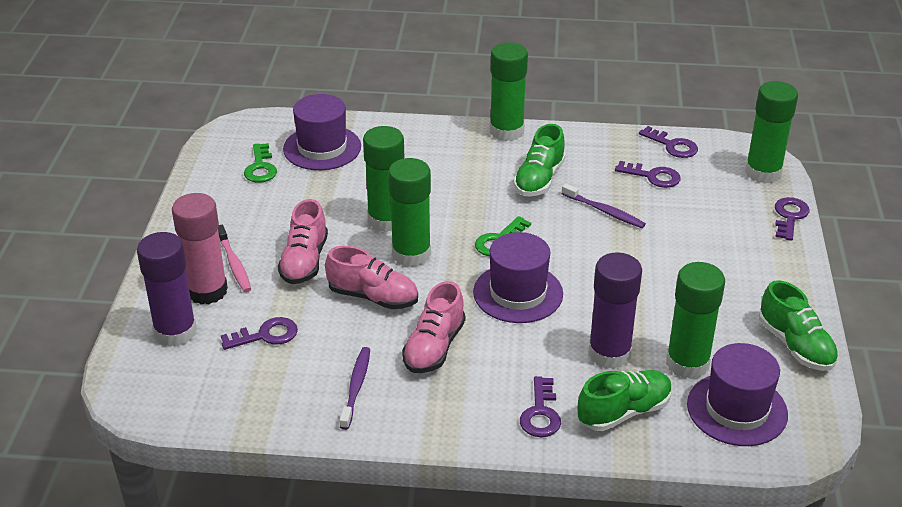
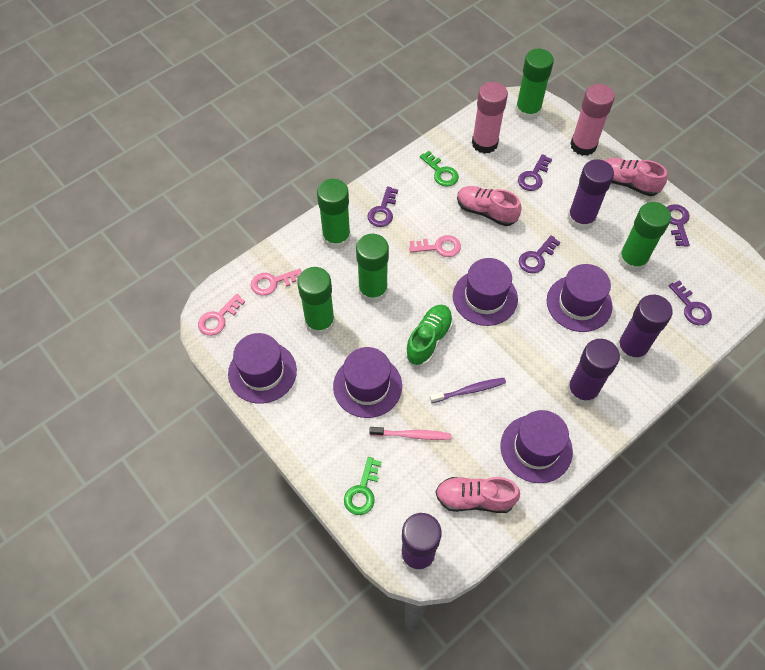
green shoe: [513,124,566,196] [578,370,672,431] [759,280,839,371] = 3 -> [405,305,453,365] = 1
pink glue stick: [172,193,228,304] = 1 -> [472,82,508,154] [570,84,615,156] = 2
pink key: none = 0 -> [198,294,245,336] [251,269,302,296] [409,235,461,257] = 3
purple glue stick: [137,232,197,347] [588,252,642,369] = 2 -> [401,513,442,572] [567,159,614,230] [567,339,620,405] [616,295,673,363] = 4
purple hat: [283,94,361,170] [473,232,563,323] [687,343,788,446] = 3 -> [228,333,297,404] [333,347,402,418] [453,258,518,326] [501,410,573,483] [547,264,612,332] = 5
purple toothbrush: [340,347,370,430] [561,183,646,228] = 2 -> [430,378,506,403] = 1

